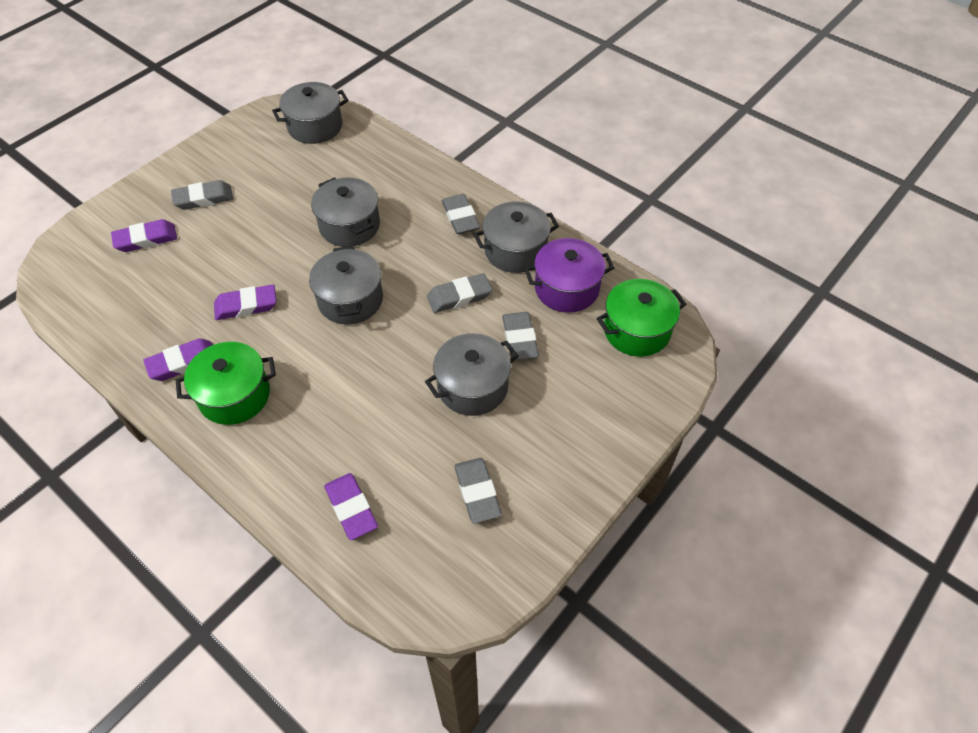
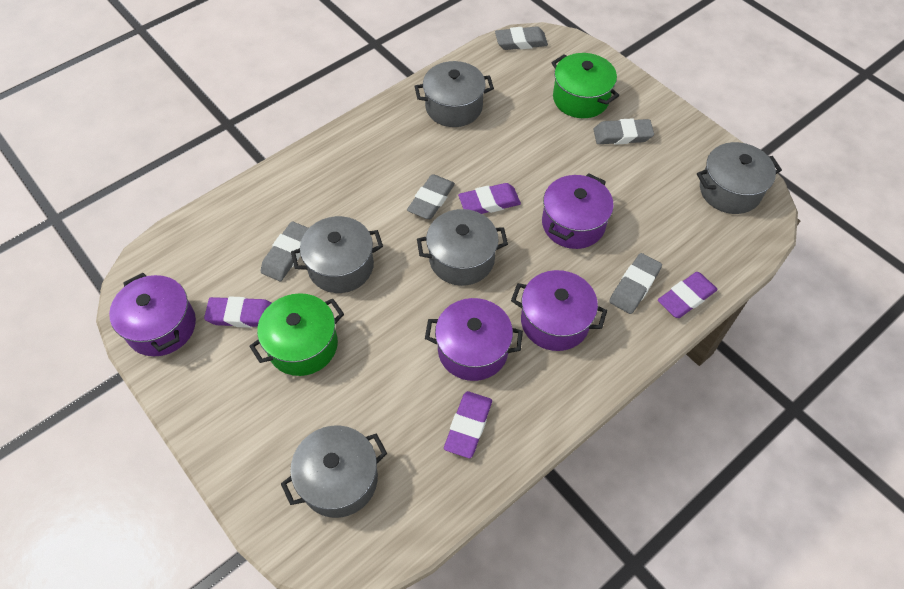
purple pot: [525,238,614,313] = 1 -> [109,273,196,356] [425,298,523,381] [511,270,607,351] [542,173,614,249] = 4

